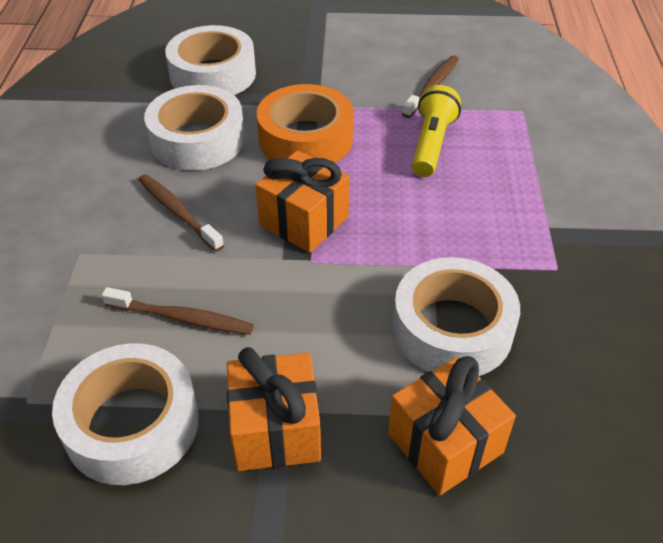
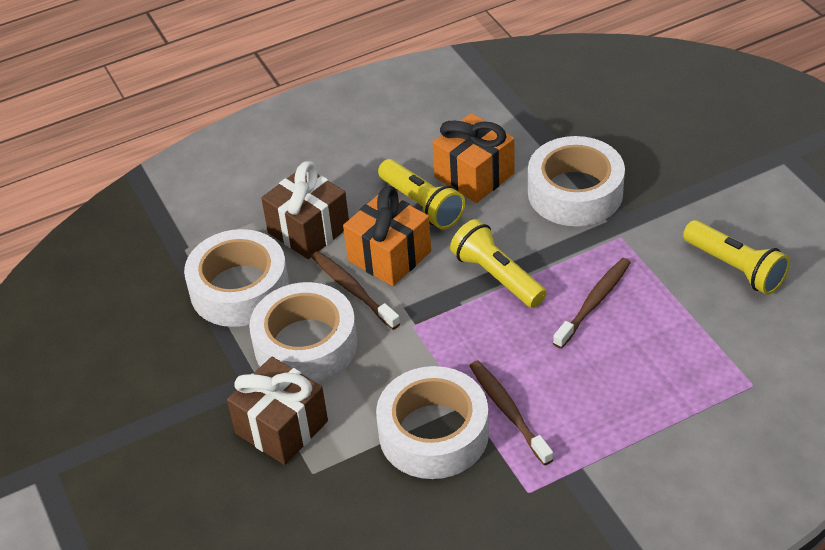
brown gift: none = 0 -> [227,357,328,465] [261,161,349,259] = 2
orange gift: [227,347,321,471] [255,150,350,253] [388,356,516,495] = 3 -> [343,186,431,286] [432,113,515,203] = 2
orange tape: [257,84,354,163] = 1 -> none = 0
yellow flashlight: [412,85,461,177] = 1 -> [378,159,465,229] [450,219,546,308] [683,220,790,295] = 3

